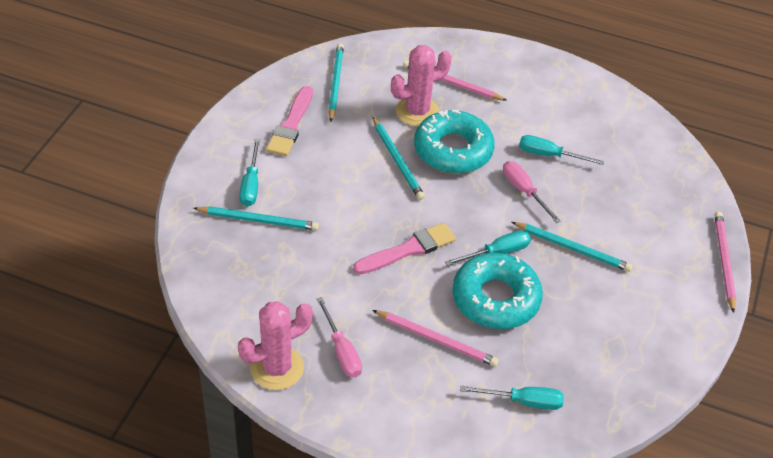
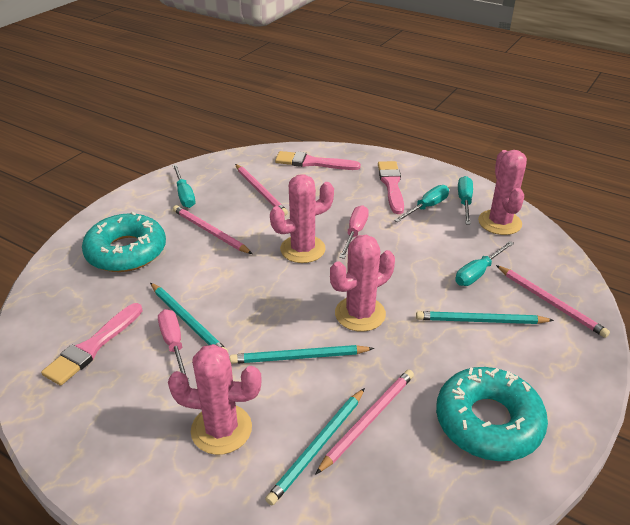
pink brush: [266,86,313,156] [353,223,456,274] = 2 -> [41,303,143,386] [275,151,361,170] [378,161,404,214] = 3
pink cactus: [238,301,313,390] [391,45,452,127] = 2 -> [168,344,262,455] [270,174,334,263] [330,235,395,332] [478,150,527,235] = 4
pink pencil: [373,310,499,367] [403,60,507,101] [715,212,736,313] = 3 -> [173,205,252,254] [235,164,288,216] [315,370,414,475] [496,265,610,338] = 4

